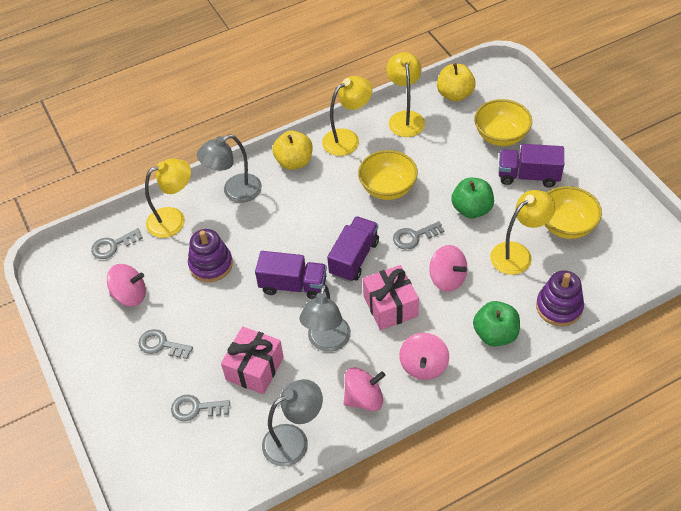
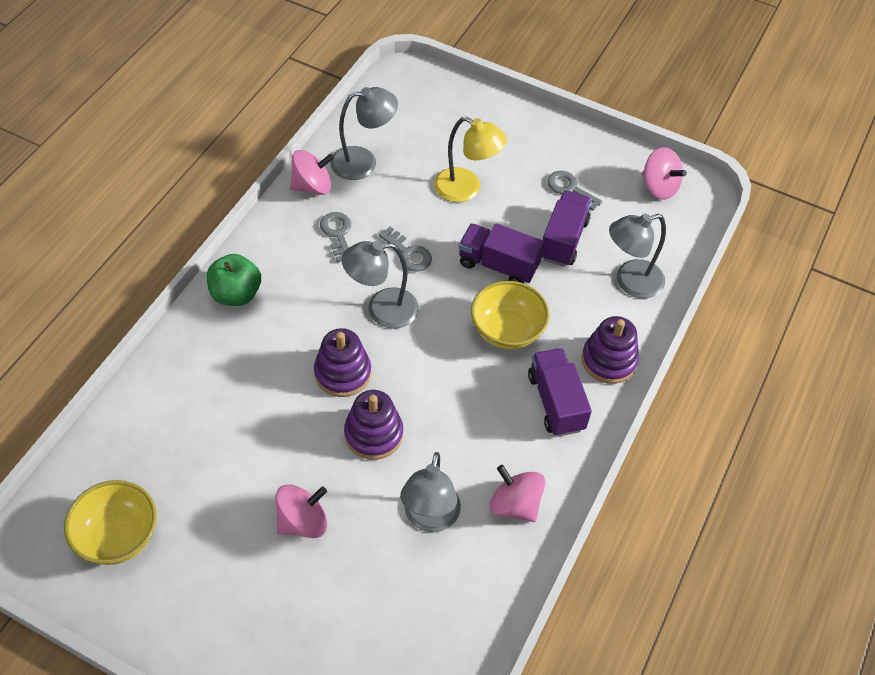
green apple: [452,177,494,218] [473,301,520,346] = 2 -> [207,254,261,306] = 1
grey key: [91,228,143,259] [139,329,193,359] [171,395,230,421] [393,221,444,249] = 4 -> [320,212,351,263] [378,227,432,271] [547,171,603,211] = 3
grey lamp: [197,134,262,203] [262,379,323,467] [299,284,351,352] = 3 -> [330,87,398,180] [342,241,419,329] [400,452,461,532] [609,213,666,299] = 4
pink gift: [221,326,284,394] [363,265,419,330] = 2 -> none = 0
purple stacking toy: [188,229,233,282] [536,270,584,326] = 2 -> [314,328,371,397] [344,390,403,460] [582,316,639,384] = 3
yellow apple: [272,130,312,170] [437,63,476,102] = 2 -> none = 0
yellow bowl: [358,150,418,200] [474,99,532,146] [545,186,602,239] = 3 -> [64,480,157,565] [471,281,550,349] = 2
yellow lamp: [145,159,191,238] [322,76,372,156] [386,52,425,137] [490,190,555,275] = 4 -> [434,117,507,202] = 1

